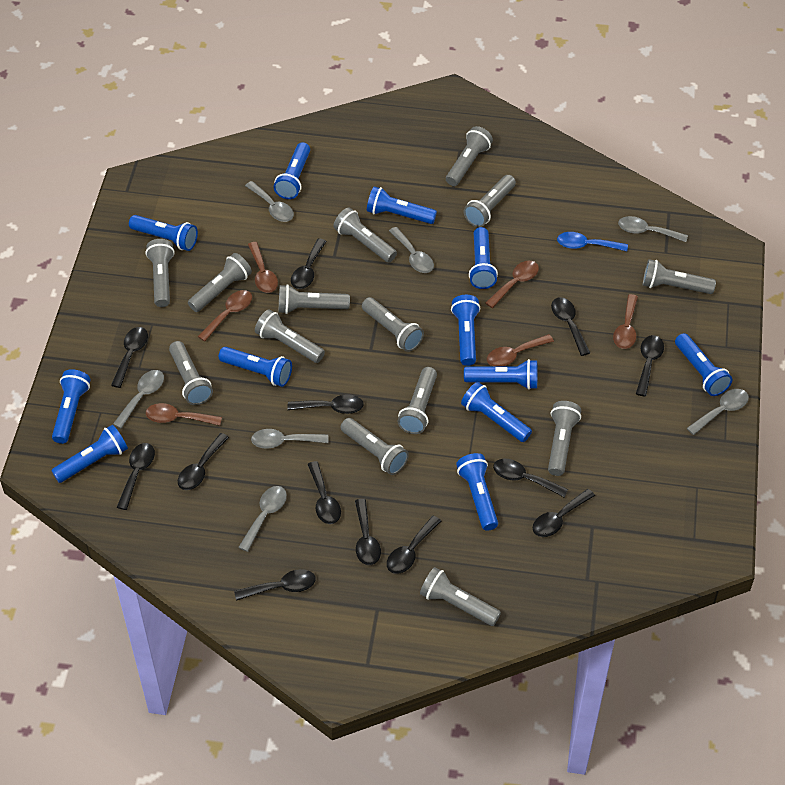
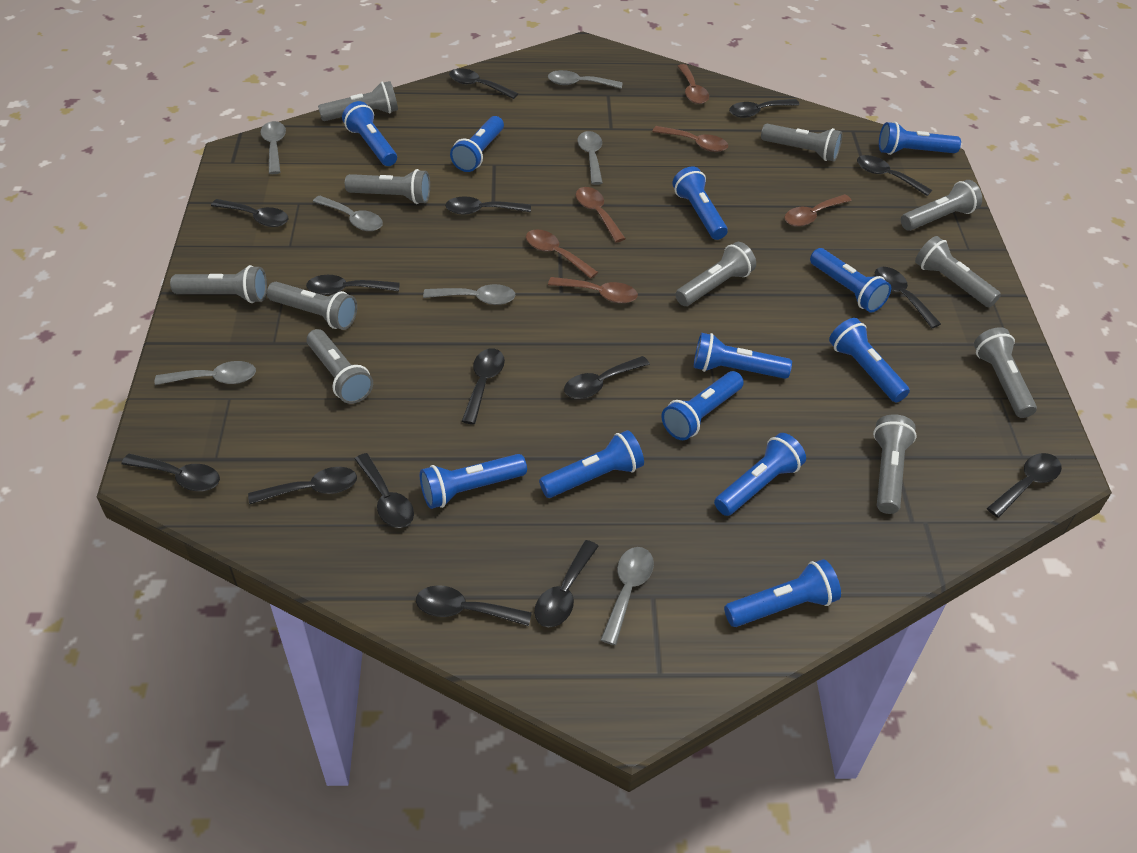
black spoon: [111,327,148,388] [116,443,155,510] [178,433,229,490] [234,569,315,601] [288,394,364,414] [291,238,327,289] [308,461,341,524] [355,499,381,565] [387,516,441,574] [493,459,568,497] [533,489,595,537] [551,297,590,356] [636,335,664,397] = 13 -> [122,454,220,491] [211,199,288,227] [248,467,357,504] [306,275,400,295] [355,453,414,528] [416,585,532,626] [445,196,531,215] [449,68,518,99] [462,348,505,424] [534,540,599,627] [564,356,650,399] [729,99,800,118] [857,155,932,196] [875,267,941,328] [987,453,1062,518] = 15
blue spoon: [557,232,628,251] = 1 -> none = 0
grey flashlight: [146,239,175,307] [169,341,213,405] [188,253,252,312] [255,309,325,363] [279,284,350,314] [333,207,397,262] [341,418,409,475] [362,297,424,352] [397,367,437,434] [420,567,501,626] [446,126,493,186] [464,175,516,227] [548,401,581,476] [643,259,716,294] = 14 -> [170,265,267,303] [267,282,357,330] [307,329,373,404] [318,81,398,121] [345,169,430,204] [675,242,756,306] [761,124,842,161] [873,414,917,514] [901,180,982,231] [915,236,1001,308] [974,327,1037,418] = 11

